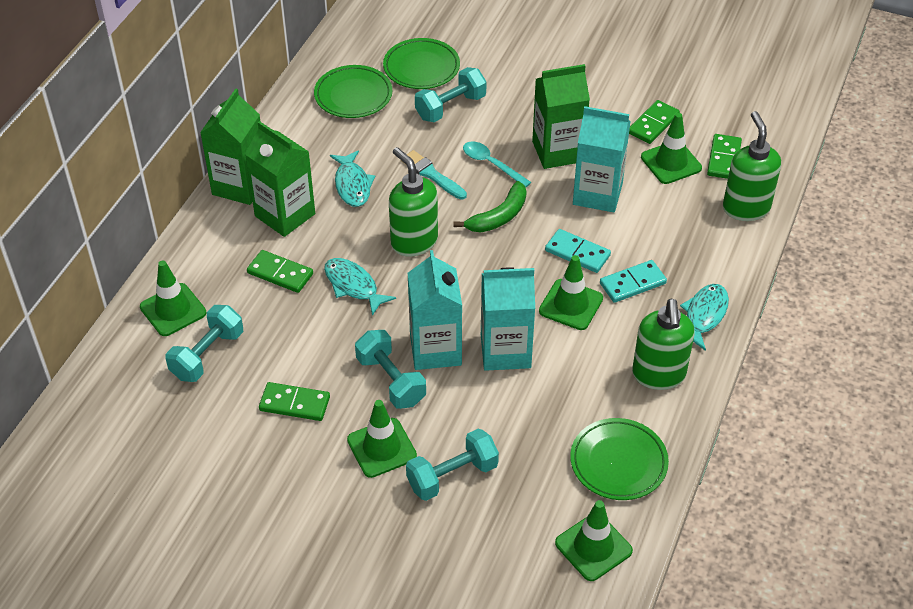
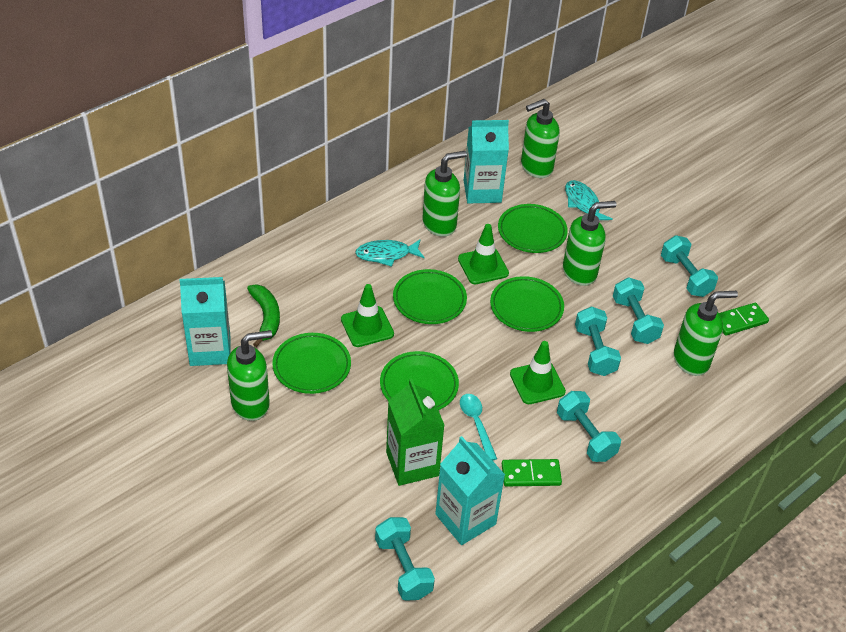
green carton: [200,88,260,205] [245,121,315,237] [532,64,590,169] = 3 -> [386,378,445,486] = 1
green domino: [247,250,313,293] [259,382,330,421] [629,100,680,144] [707,134,742,179] = 4 -> [502,459,562,486] [719,303,769,336] = 2
green plate: [314,65,392,118] [383,38,460,89] [570,418,669,500] = 3 -> [272,333,351,394] [380,351,459,410] [393,269,467,324] [490,276,564,332] [498,204,568,253] = 5
green soap dispenser: [389,147,438,257] [632,299,695,390] [723,111,781,221] = 3 -> [227,330,272,421] [422,151,467,237] [521,99,560,178] [563,201,617,286] [674,291,738,376] = 5
green traffic cone: [140,260,206,336] [347,400,417,478] [539,255,603,330] [555,500,633,581] [641,113,702,184] = 5 -> [341,284,394,347] [458,224,509,284] [510,341,566,404] = 3
turquoise brush: [401,150,467,200] = 1 -> none = 0
turquoise domino: [545,229,611,273] [600,260,667,303] = 2 -> none = 0
turquoise dumbbell: [165,305,243,382] [355,330,426,409] [406,429,499,501] [415,67,487,122] = 4 -> [375,517,435,601] [557,391,621,462] [575,306,621,376] [613,277,664,344] [661,235,718,297] = 5
turquoise fish: [324,258,396,316] [330,150,375,207] [680,284,729,351] = 3 -> [355,239,425,267] [565,180,613,220] = 2

